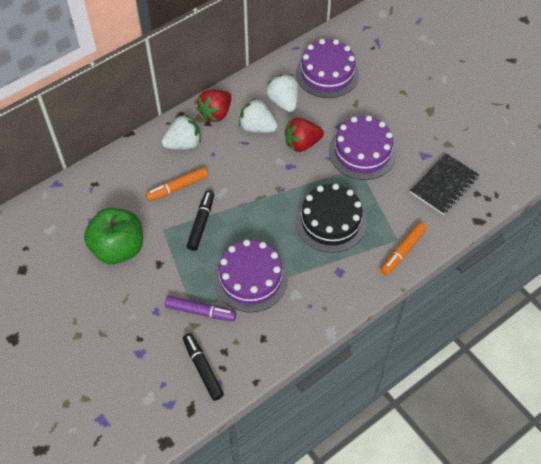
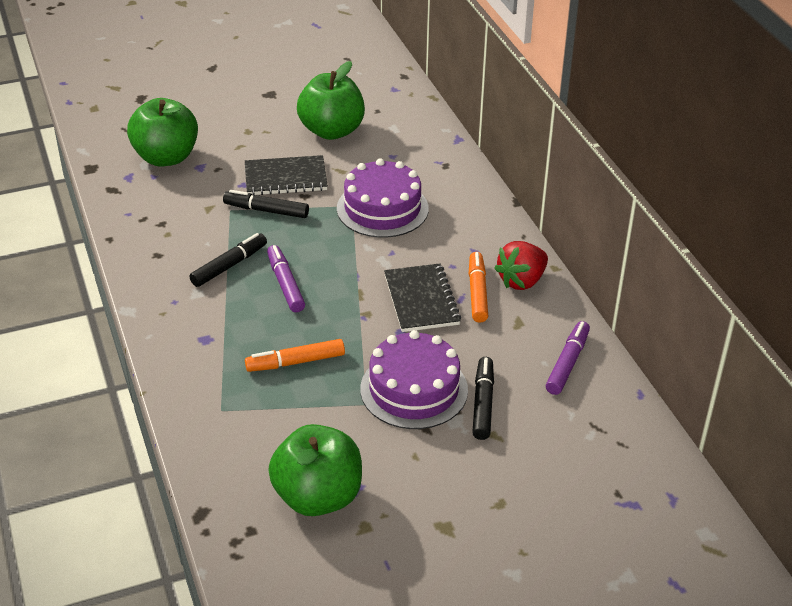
black cake: [295,184,367,253] = 1 -> none = 0
black marker: [183,333,224,401] [187,191,214,251] = 2 -> [189,233,267,287] [223,190,309,218] [472,357,494,440] = 3
black notebook: [410,153,479,215] = 1 -> [245,155,328,195] [384,263,461,332] = 2
green apple: [84,208,143,264] = 1 -> [127,98,198,167] [268,424,362,516] [297,61,365,140] = 3
purple cake: [214,239,288,312] [296,39,359,98] [329,115,396,180] = 3 -> [337,158,429,238] [360,330,468,429] = 2
purple marker: [165,296,236,321] = 1 -> [267,245,305,312] [546,321,590,395] = 2
red strawberry: [196,89,232,122] [285,118,324,152] = 2 -> [494,241,548,290] = 1
white strawberry: [161,114,201,150] [239,98,278,133] [266,74,298,112] = 3 -> none = 0

